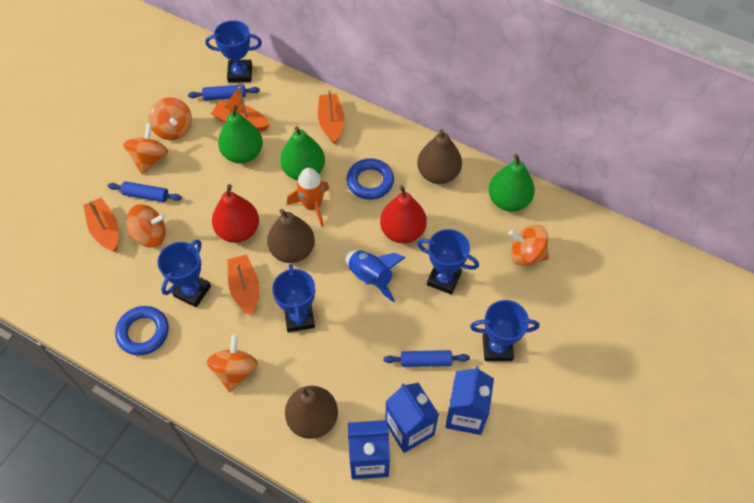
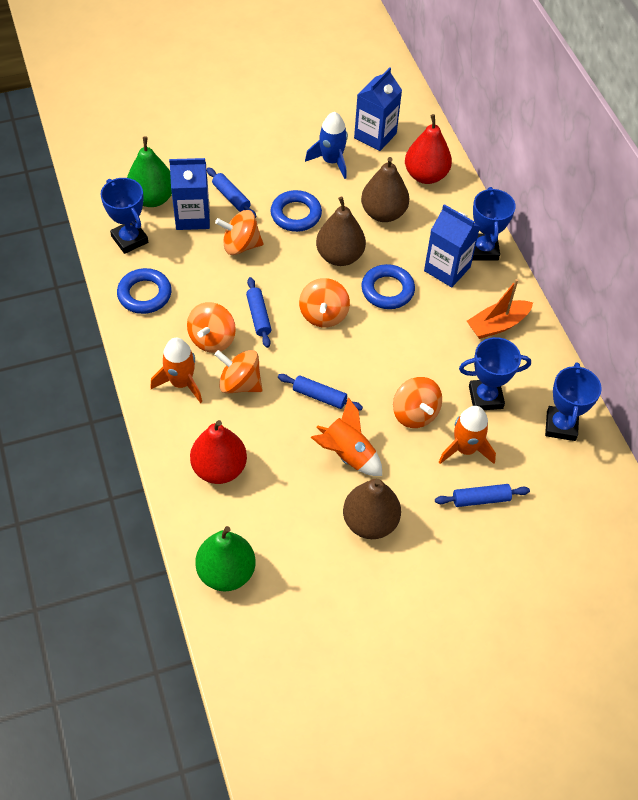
blue ring: [115,306,169,355] [347,158,394,200] = 2 -> [117,268,172,314] [271,190,322,232] [361,264,415,309] = 3
blue rolling pin: [108,181,182,202] [188,84,260,101] [383,350,470,367] = 3 -> [207,167,256,218] [246,277,272,348] [278,374,363,411] [435,484,530,507] = 4
blue trophy: [157,240,211,307] [205,20,262,83] [272,264,315,332] [417,229,479,295] [470,300,539,361] = 5 -> [101,178,148,254] [459,337,531,410] [472,187,516,261] [545,362,602,441] = 4
green pear: [218,105,263,164] [280,126,325,180] [488,154,535,212] = 3 -> [127,137,172,207] [195,526,255,592] = 2
orange boat: [83,198,119,252] [211,86,270,131] [227,255,259,316] [318,90,344,144] = 4 -> [467,279,533,339] = 1
orange rocket: [287,168,329,227] = 1 -> [150,338,202,403] [310,397,382,476] [439,406,496,464] = 3

